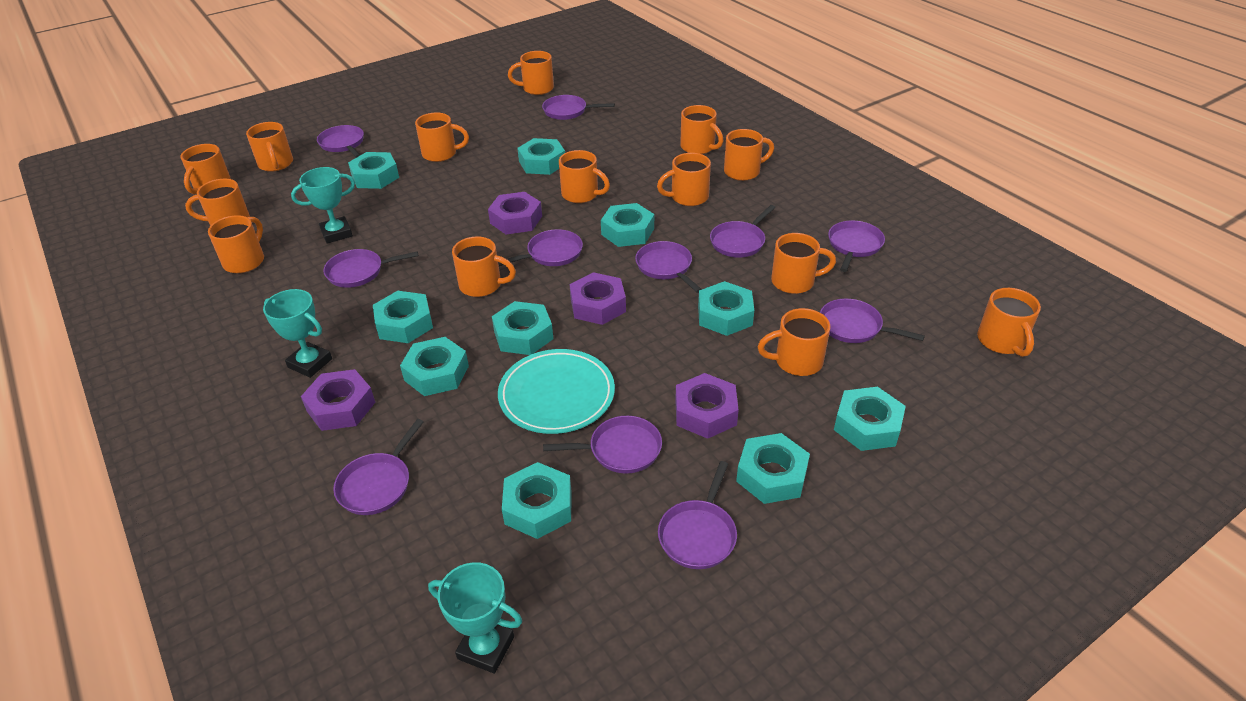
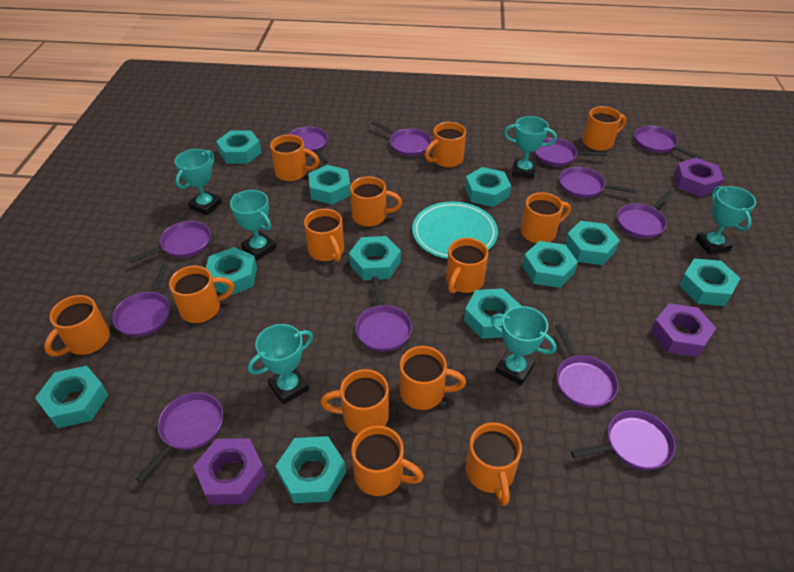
orange mug: [181,144,231,194] [185,179,250,226] [208,215,264,273] [246,122,293,172] [415,112,469,162] [452,236,516,297] [508,51,554,95] [559,150,610,203] [657,153,711,206] [680,105,724,154] [724,129,774,181] [757,308,830,376] [771,233,836,294] [977,288,1041,357] = 14 -> [44,295,110,356] [169,266,234,323] [270,135,320,181] [304,209,344,262] [320,369,389,434] [350,176,402,226] [351,425,424,496] [400,346,466,410] [425,122,466,167] [446,238,488,294] [466,422,522,506] [521,192,571,243] [583,106,626,151] = 13
purple nut: [301,369,375,431] [488,192,542,235] [570,272,626,325] [675,373,739,439] = 4 -> [193,438,266,505] [651,303,716,357] [674,158,724,197] = 3
purple pan: [317,125,364,158] [323,249,418,288] [333,419,424,515] [498,229,583,266] [542,95,615,120] [543,416,662,473] [635,241,702,293] [658,461,737,569] [710,205,776,258] [820,299,925,343] [828,220,885,272] = 11 -> [112,264,170,337] [128,221,211,263] [135,392,223,482] [288,127,328,163] [355,276,412,352] [371,121,432,156] [534,138,607,166] [555,324,618,408] [559,167,637,198] [571,410,675,470] [617,191,673,238] [635,126,701,159] = 12
turquoise nut: [348,152,399,189] [373,291,433,343] [400,337,469,396] [492,301,553,355] [502,462,571,539] [517,138,565,175] [601,203,654,247] [698,281,754,336] [736,433,810,504] [834,387,906,451] = 10 -> [35,366,109,428] [206,247,257,296] [216,130,262,164] [276,436,346,503] [308,165,351,205] [349,236,401,280] [464,288,521,339] [465,167,511,207] [522,241,578,288] [565,221,620,265] [679,258,740,306] = 11
turquoise trophy: [263,289,332,378] [291,167,355,243] [428,562,522,674] = 3 -> [175,149,222,215] [230,190,276,260] [248,324,313,405] [490,306,557,385] [504,116,557,179] [696,186,756,255] = 6

